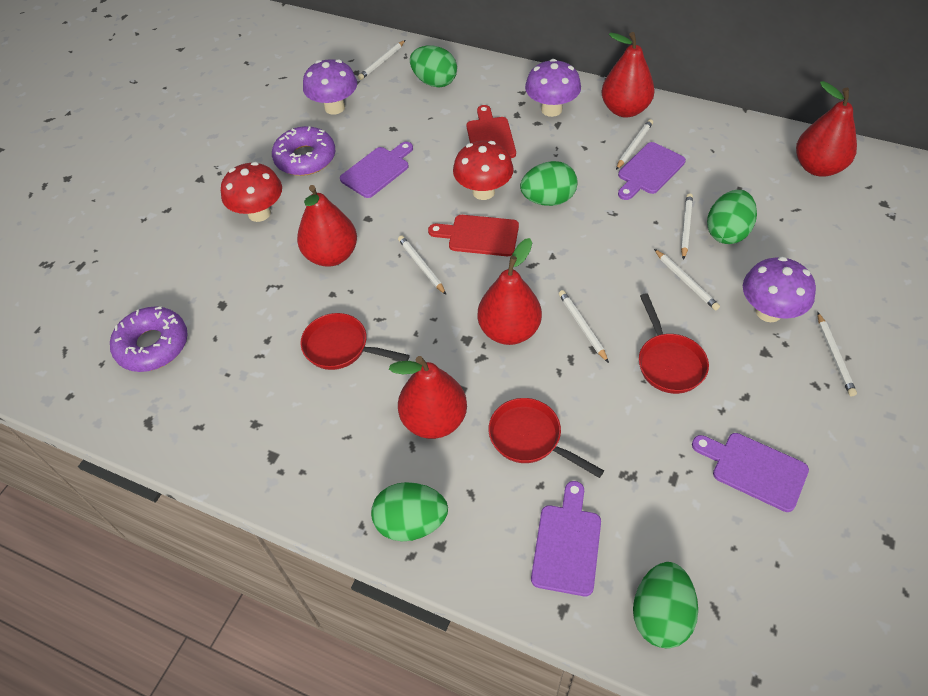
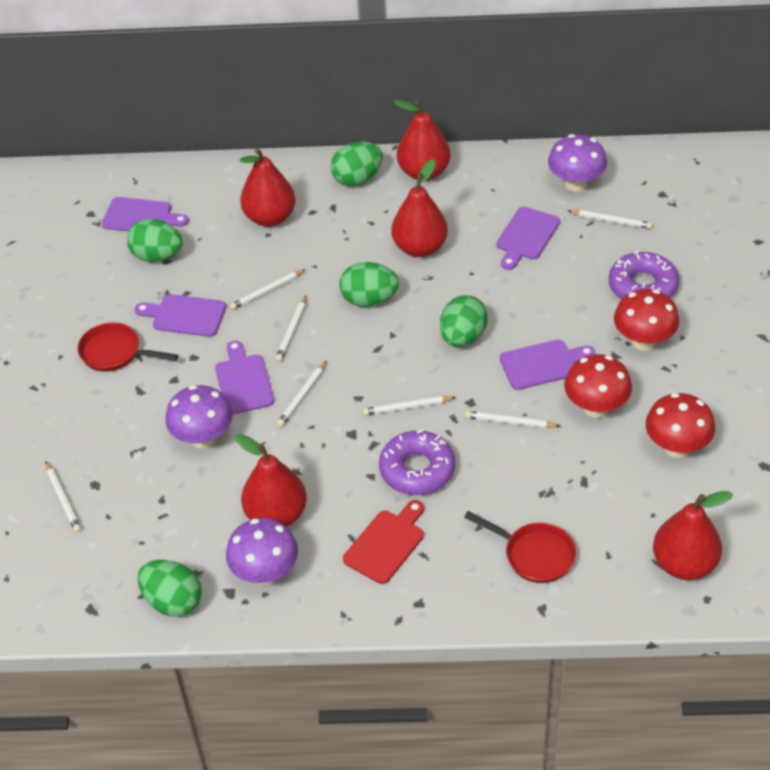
purple cutting board: [340,142,413,198] [531,481,601,596] [618,142,686,200] [692,433,809,512] = 4 -> [102,197,189,232] [135,294,226,337] [215,340,274,414] [497,207,560,270] [500,340,595,390] = 5
red cutting board: [428,215,519,256] [467,105,516,158] = 2 -> [343,500,424,584] = 1
red mushroom: [221,162,282,222] [453,141,514,200] = 2 -> [564,354,632,418] [614,289,679,351] [646,393,715,458] = 3
red pan: [300,313,410,370] [489,398,604,478] [639,293,709,394] = 3 -> [78,322,178,372] [464,511,576,583] = 2

